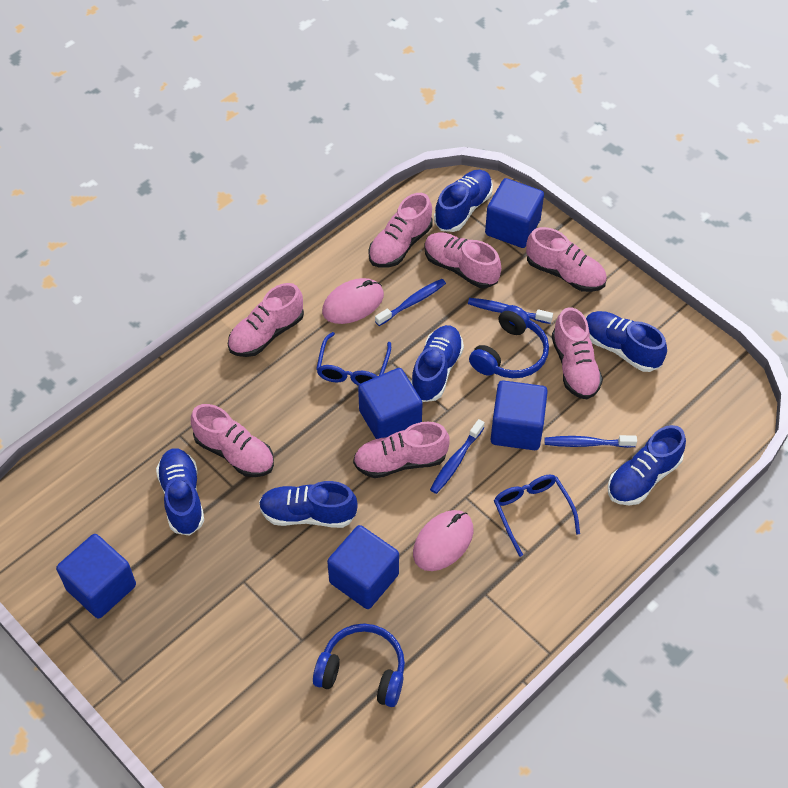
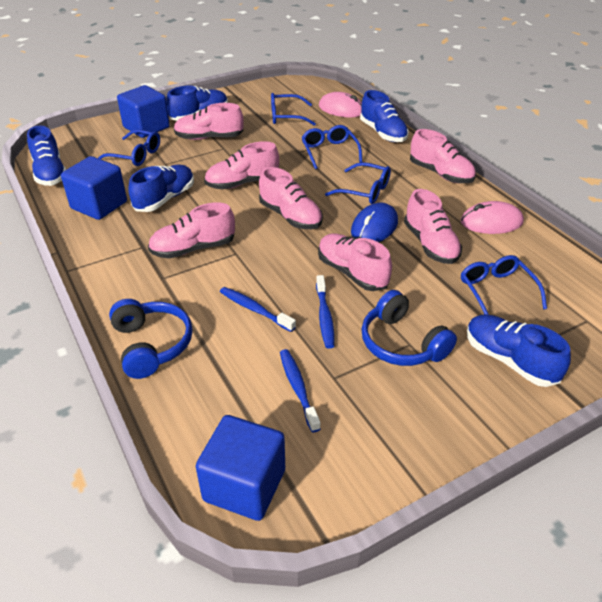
blue cube: [56,534,136,619] [327,525,399,609] [358,368,423,439] [485,178,544,248] [490,380,548,450] = 5 -> [61,156,127,220] [117,85,170,138] [196,415,285,521] = 3
blue glasses: [316,332,391,386] [494,474,580,557] = 2 -> [98,130,160,166] [271,93,316,126] [302,125,362,170] [325,162,391,204] [461,255,547,315] = 5
blue mouse: none = 0 -> [351,203,398,242] = 1
blue shoe: [156,448,204,536] [259,481,358,528] [411,325,464,402] [434,170,493,232] [586,311,667,372] [608,425,686,505] = 6 -> [27,125,66,186] [128,165,194,212] [166,85,228,121] [360,90,409,142] [467,314,571,387] = 5
blue toothbrush: [375,279,446,326] [430,419,485,494] [468,298,553,324] [544,435,637,448] = 4 -> [220,287,296,332] [280,349,321,432] [316,275,335,349] = 3

